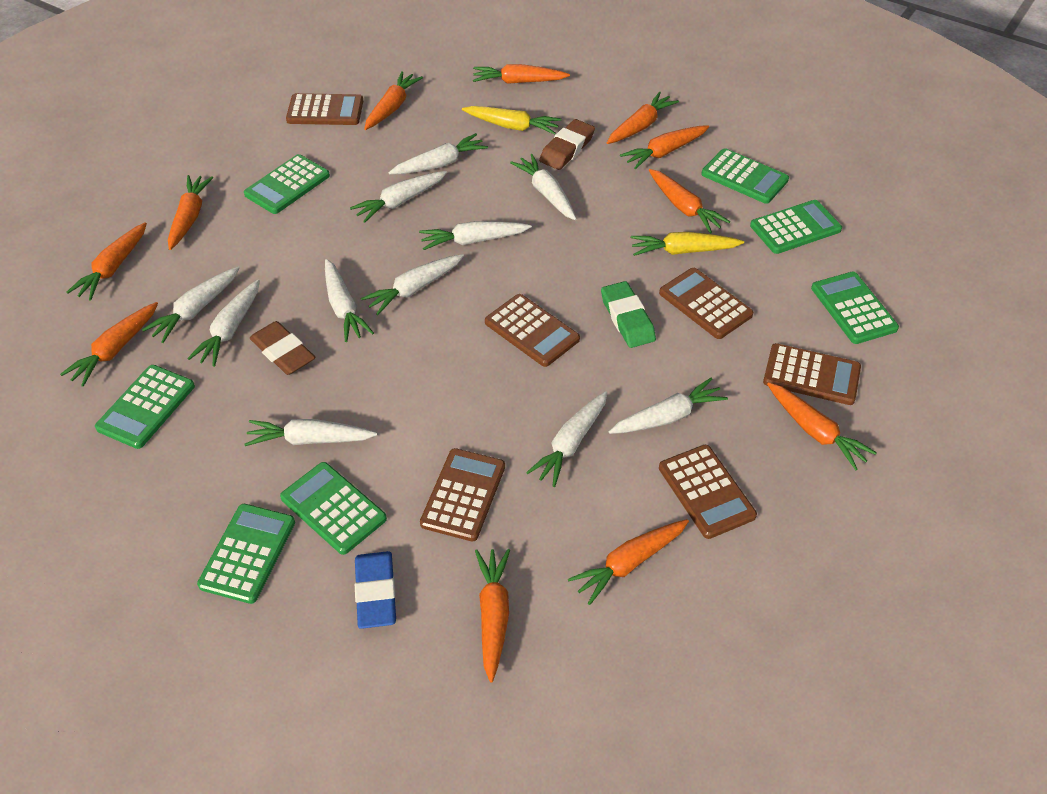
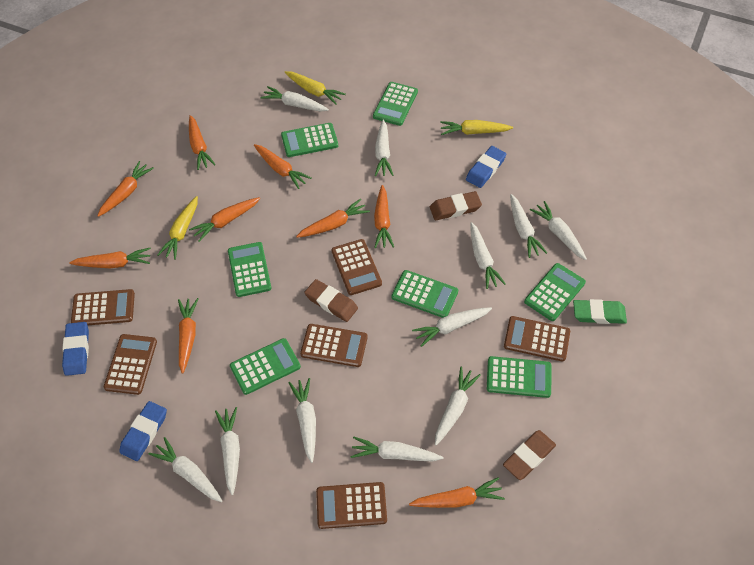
blue eraser: [355,551,396,629] = 1 -> [62,322,89,376] [119,401,167,461] [466,146,506,188] = 3
brown eraser: [250,321,315,375] [539,119,595,170] = 2 -> [304,279,358,322] [430,191,482,220] [503,430,556,480] = 3
orange carrot: [60,302,158,387] [67,222,147,301] [168,175,214,250] [364,71,423,130] [473,64,570,84] [475,549,510,682] [568,519,689,605] [607,91,679,144] [620,125,709,169] [649,169,730,234] [767,382,877,470] = 11 -> [69,248,151,268] [97,161,154,217] [178,298,198,374] [189,115,216,170] [189,197,260,242] [254,144,312,189] [296,199,370,238] [374,185,394,248] [409,477,505,508] = 9
yellow carrot: [462,106,561,135] [630,232,744,256] = 2 -> [157,196,198,260] [285,71,346,105] [440,120,513,135] = 3

